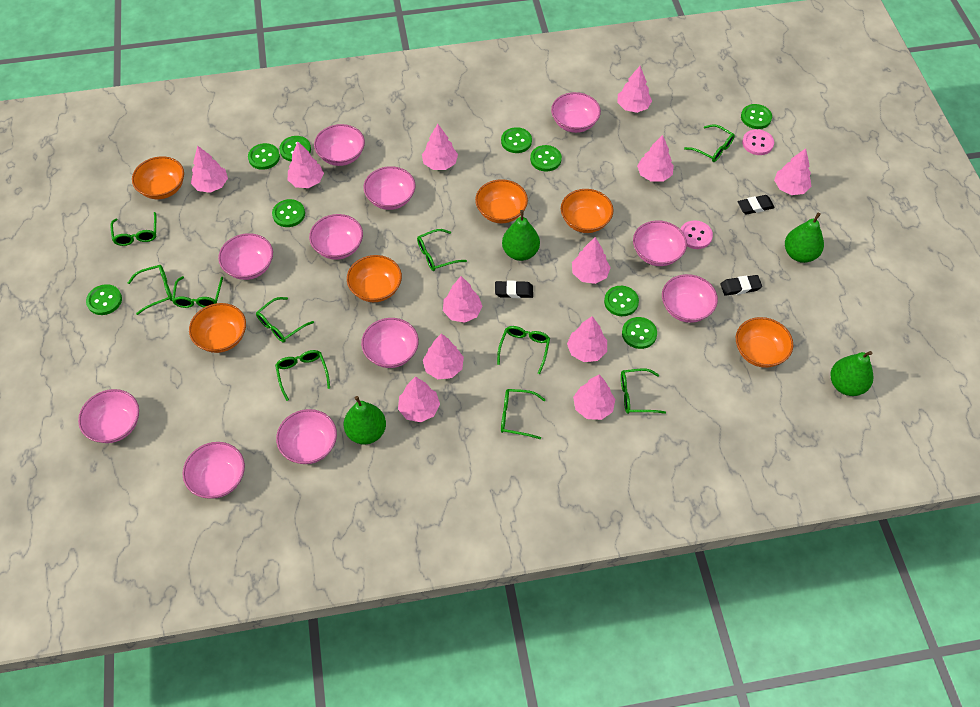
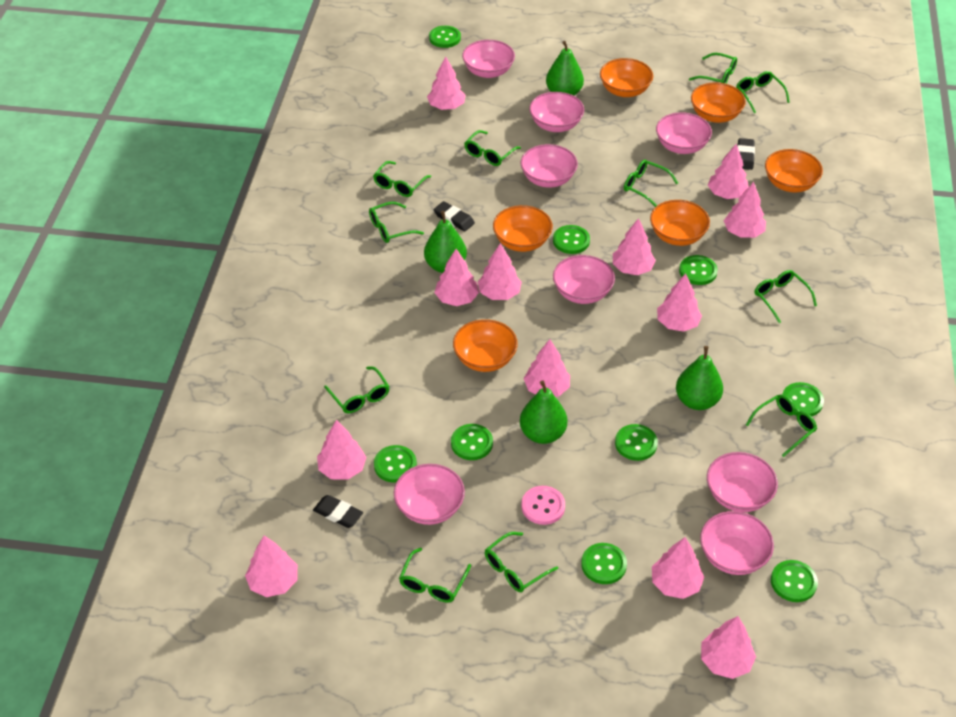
green glasses: [111,212,156,246] [128,265,172,315] [172,276,223,308] [256,297,314,343] [275,350,330,401] [417,229,467,271] [497,326,550,374] [501,389,546,439] [621,369,666,414] [684,124,735,162] = 10 -> [324,367,390,413] [369,202,424,243] [373,161,431,197] [399,548,471,603] [464,130,521,166] [485,532,558,592] [624,160,678,207] [689,53,737,84] [736,71,790,113] [746,394,817,457] [754,270,817,323] = 11
pink bowl: [78,389,139,443] [182,442,245,499] [218,233,273,280] [276,409,337,464] [309,214,363,260] [314,124,365,166] [361,318,419,368] [363,166,416,210] [551,92,601,133] [633,220,687,266] [662,274,718,323] = 11 -> [394,464,465,525] [462,40,515,78] [521,144,578,188] [529,92,584,132] [553,255,615,304] [656,112,712,154] [700,511,774,575] [707,452,778,512] = 8
pink button: [681,220,713,249] [742,129,774,155] = 2 -> [521,486,565,525] = 1

